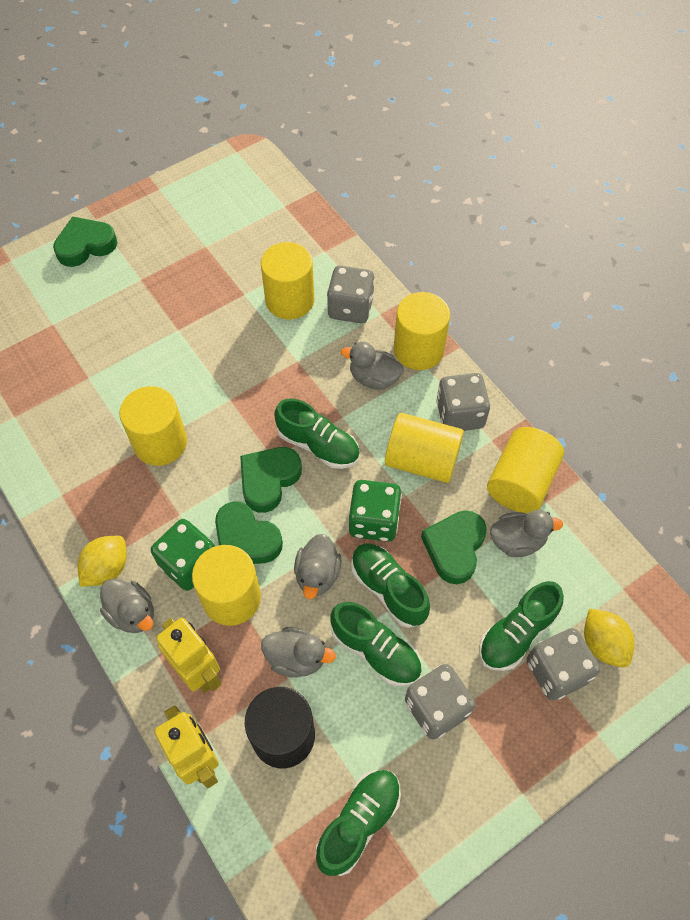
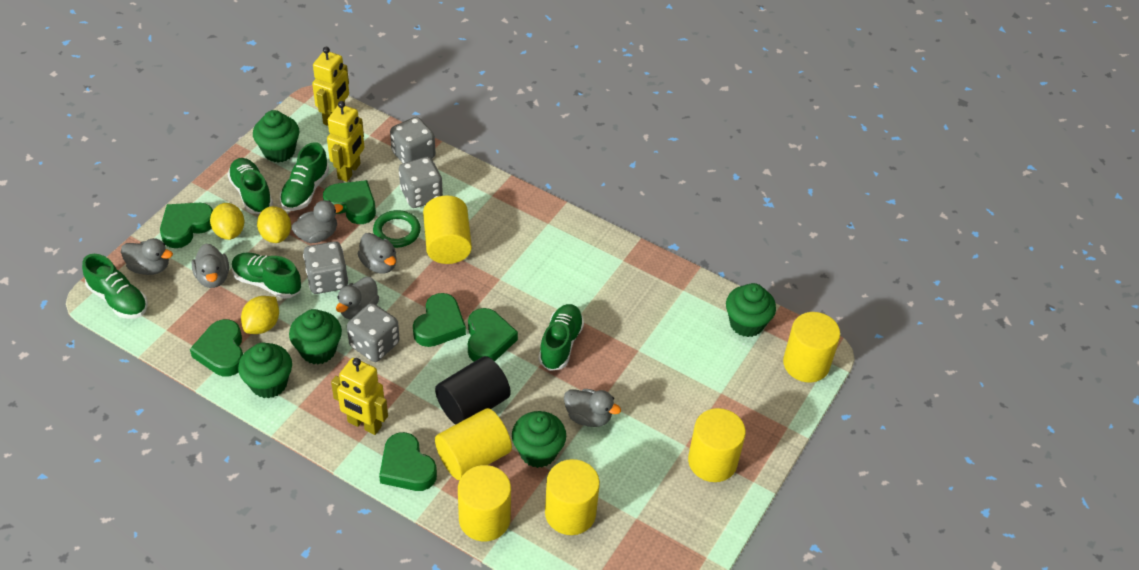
green cupcake: none = 0 -> [238,343,292,399] [253,110,299,163] [289,309,342,364] [512,411,566,468] [726,283,776,337] = 5
green dice: [151,519,215,591] [349,480,402,542] = 2 -> none = 0
green heart: [53,216,118,267] [215,501,283,564] [240,447,302,513] [421,510,487,584] = 4 -> [160,203,213,248] [190,319,243,376] [323,180,376,224] [379,432,437,491] [413,293,466,347] [468,308,518,362] = 6
green ring: none = 0 -> [373,210,421,248] = 1
grey duck: [100,579,154,633] [261,627,336,678] [294,534,341,599] [341,342,404,390] [490,510,563,557] = 5 -> [121,238,173,275] [192,244,229,288] [291,200,343,243] [336,277,379,320] [357,233,397,273] [564,389,621,427] = 6
yellow lemon: [77,536,127,587] [584,608,635,667] = 2 -> [210,203,244,240] [241,296,279,334] [257,206,291,243] = 3
yellow robot: [154,706,219,788] [156,618,222,693] = 2 -> [312,47,349,126] [327,101,364,182] [331,358,388,435] = 3

